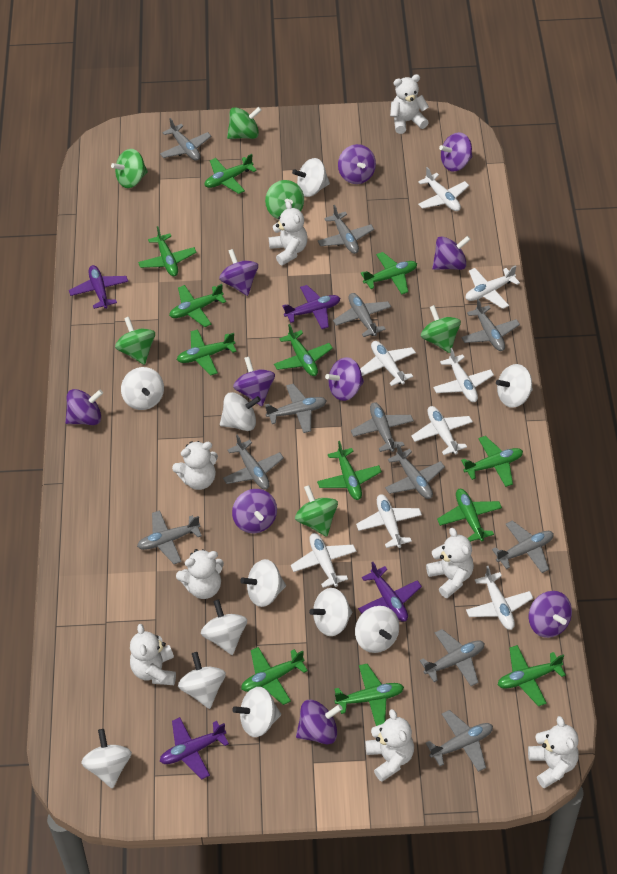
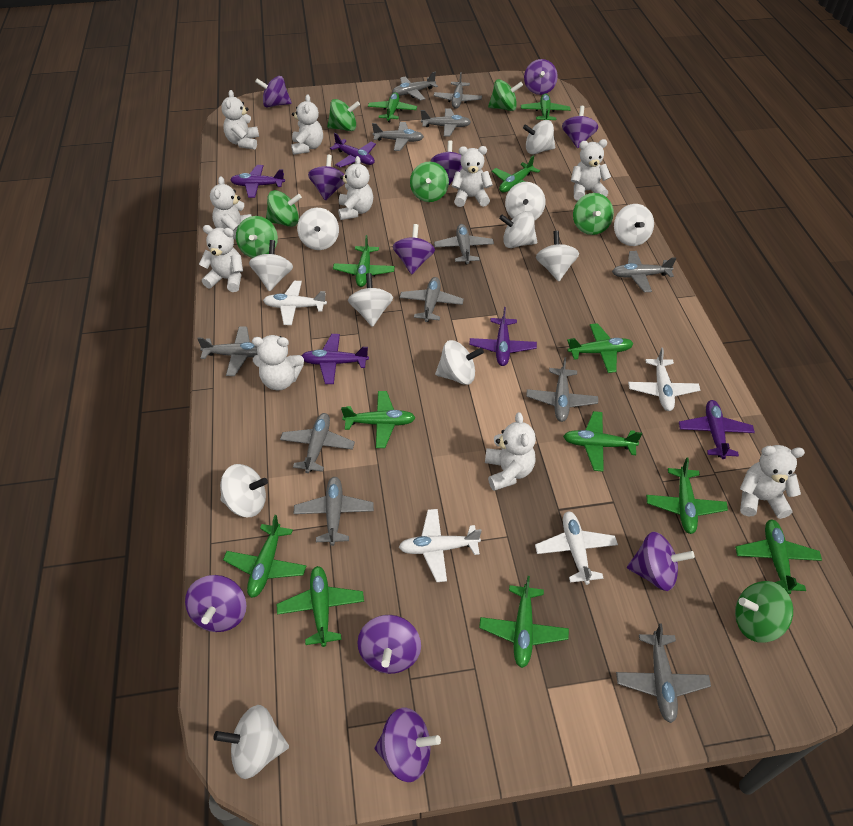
green spinning top: [111,149,148,188] [115,317,155,365] [227,107,262,139] [265,180,304,219] [295,485,338,537] [421,305,461,353] = 6 -> [236,216,278,258] [266,190,302,227] [327,99,360,131] [410,162,449,202] [488,79,523,111] [573,193,614,235] [735,581,793,643] = 7
purple plane: [69,265,128,309] [160,717,229,779] [282,285,340,329] [358,562,422,622] = 4 -> [230,165,285,198] [302,334,369,384] [330,133,376,167] [469,307,537,366] [679,400,755,459] = 5
white plane: [291,533,356,588] [356,494,422,548] [360,341,416,386] [411,406,473,455] [418,167,469,211] [433,348,494,402] [466,265,520,309] [466,566,533,630] = 8 -> [263,281,327,325] [399,509,482,582] [535,511,618,585] [628,347,700,411] = 4
white teddy bear: [130,624,176,685] [172,441,218,490] [176,549,224,599] [269,201,307,266] [365,709,414,782] [390,74,429,134] [426,528,474,598] [528,716,579,788] = 8 -> [199,225,243,292] [210,176,252,239] [221,90,259,150] [252,335,304,390] [291,94,323,155] [338,156,373,220] [452,146,493,207] [485,412,536,491] [571,139,611,201] [740,445,805,519] = 10

